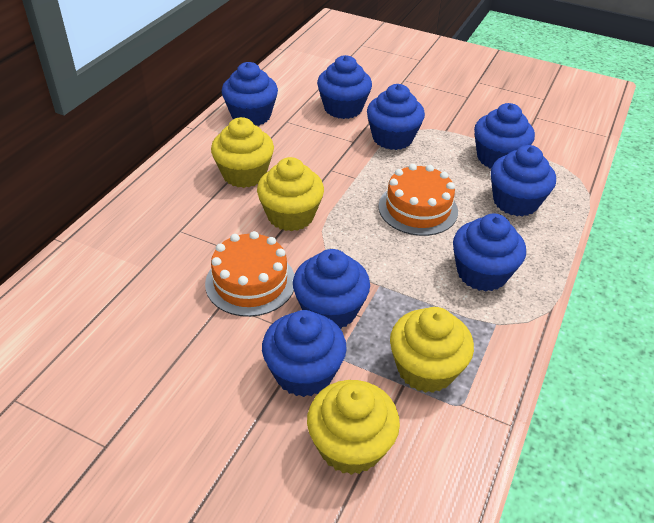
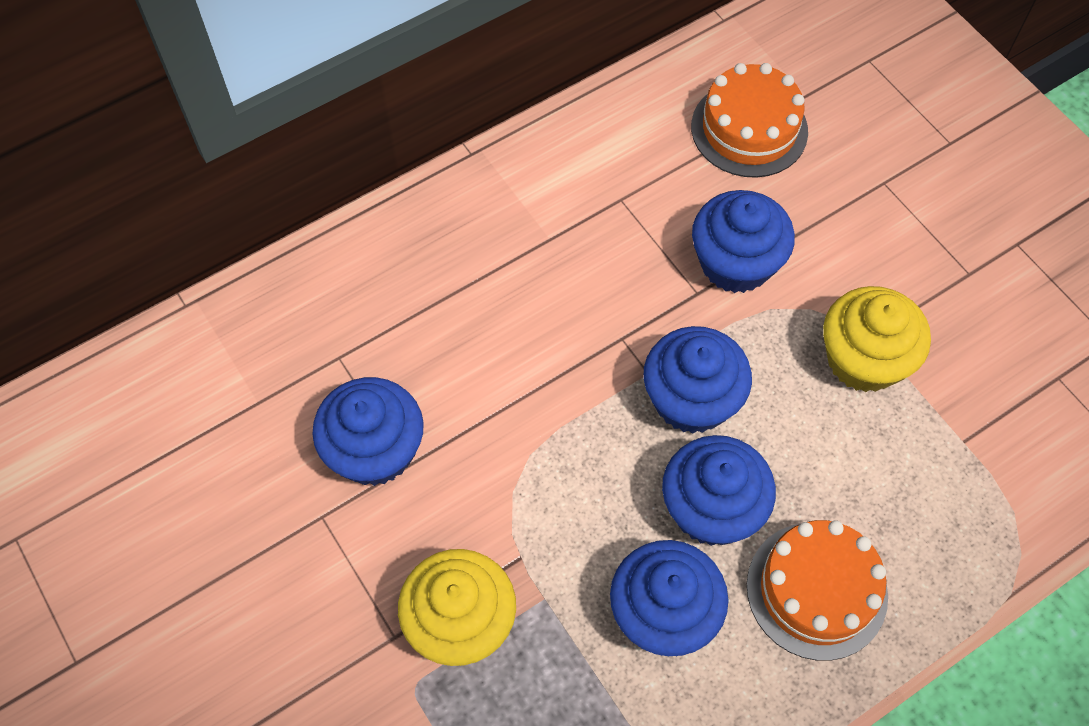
blue cupcake: [222,62,278,126] [262,310,347,397] [293,249,370,329] [317,55,372,119] [367,84,425,150] [453,214,526,292] [474,103,535,168] [491,145,556,217] = 8 -> [312,377,424,486] [610,540,729,656] [644,326,752,434] [662,435,776,546] [692,190,795,293] = 5
yellow cupcake: [211,117,274,188] [257,157,324,231] [307,380,400,475] [390,307,474,393] = 4 -> [398,549,516,666] [823,286,931,392] = 2

